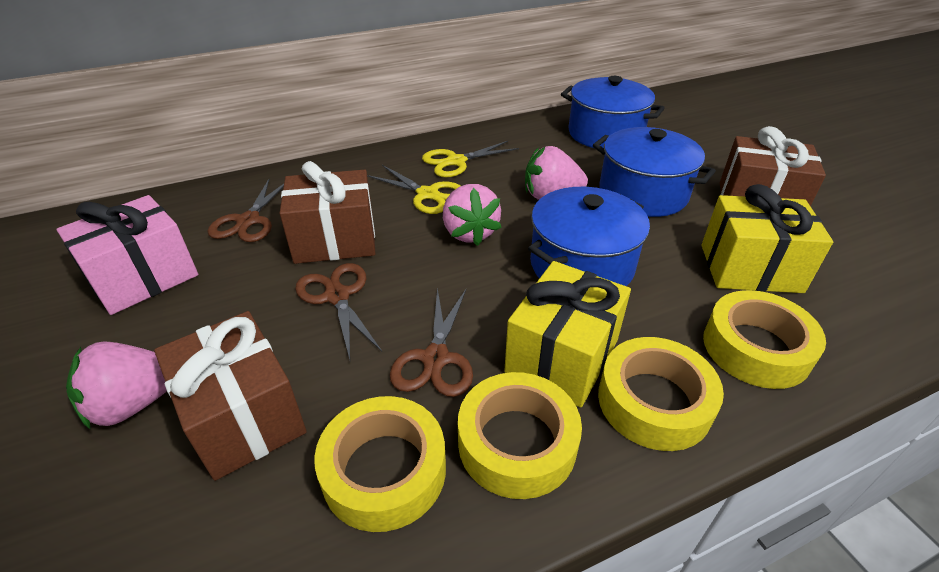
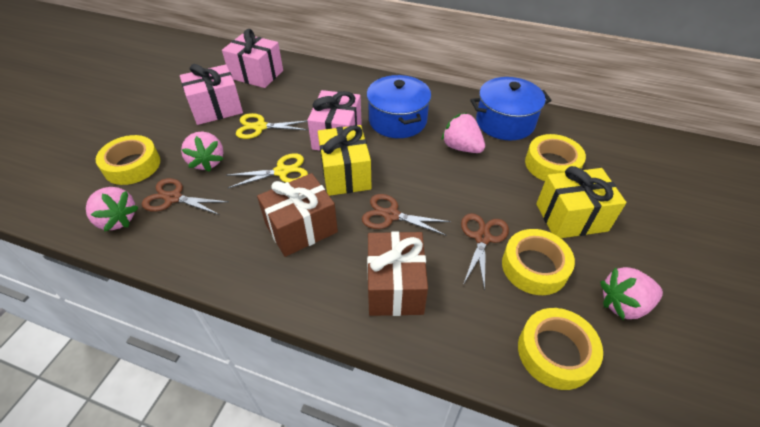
blue pot: [528,187,650,286] [561,76,664,148] [593,127,716,217] = 3 -> [367,75,431,138] [471,77,552,140] = 2
brown gift: [154,311,307,481] [279,161,375,264] [720,126,826,206] = 3 -> [257,173,338,257] [367,231,428,316] = 2
pink gift: [56,195,198,315] = 1 -> [180,64,243,125] [222,29,283,88] [307,90,362,151] = 3
pink strawberry: [66,342,167,430] [443,184,502,246] [525,146,588,200] = 3 -> [86,187,139,232] [181,131,224,172] [441,113,485,153] [600,267,663,320] = 4

